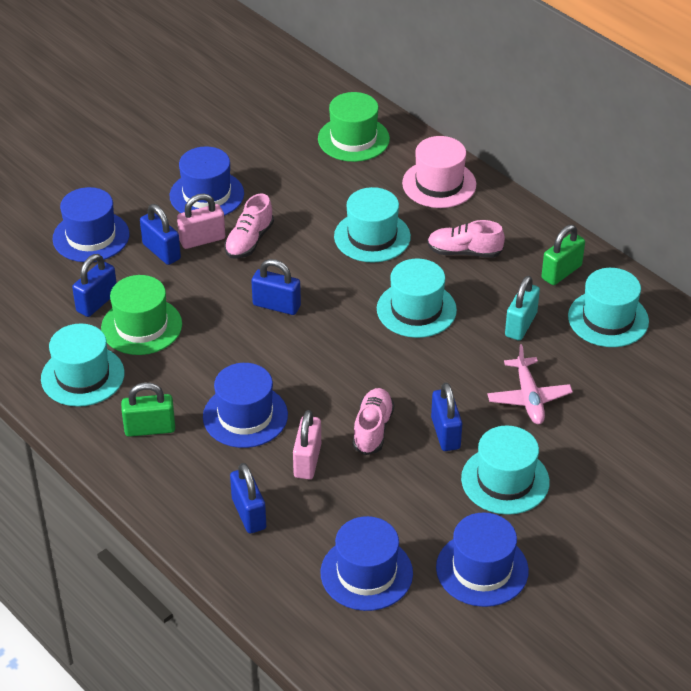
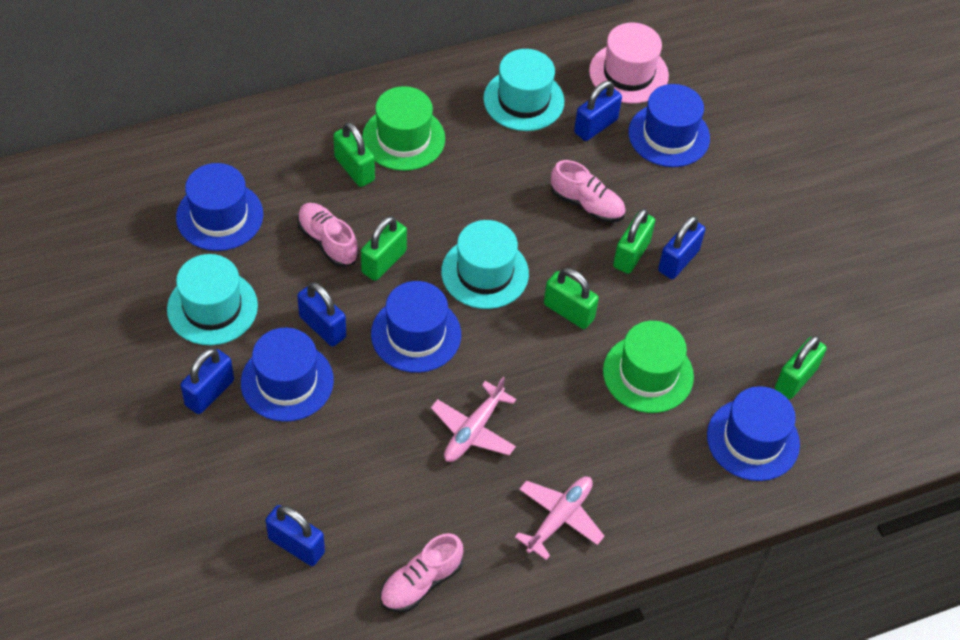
green padlock: [121,382,175,437] [542,225,585,285] = 2 -> [333,122,375,187] [361,216,407,281] [544,268,599,329] [613,208,655,274] [775,336,827,399] = 5
pink padlock: [177,194,225,249] [293,410,321,479] = 2 -> none = 0
pink plane: [487,344,573,424] = 1 -> [431,377,516,462] [515,476,605,560] = 2
turquoise hat: [41,323,125,407] [334,187,411,262] [377,259,457,338] [461,425,550,515] [568,268,649,347] = 5 -> [167,254,258,345] [441,220,529,309] [483,49,564,131] = 3
turquoise padlock: [505,276,540,341] = 1 -> none = 0

